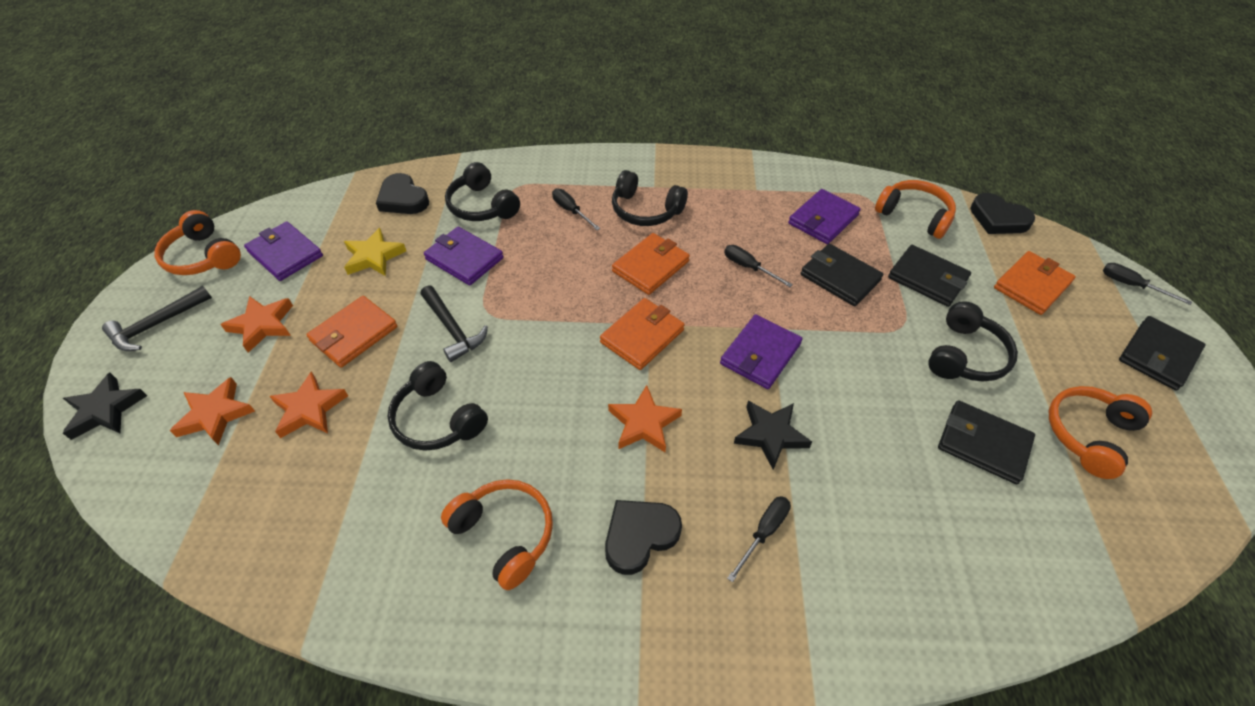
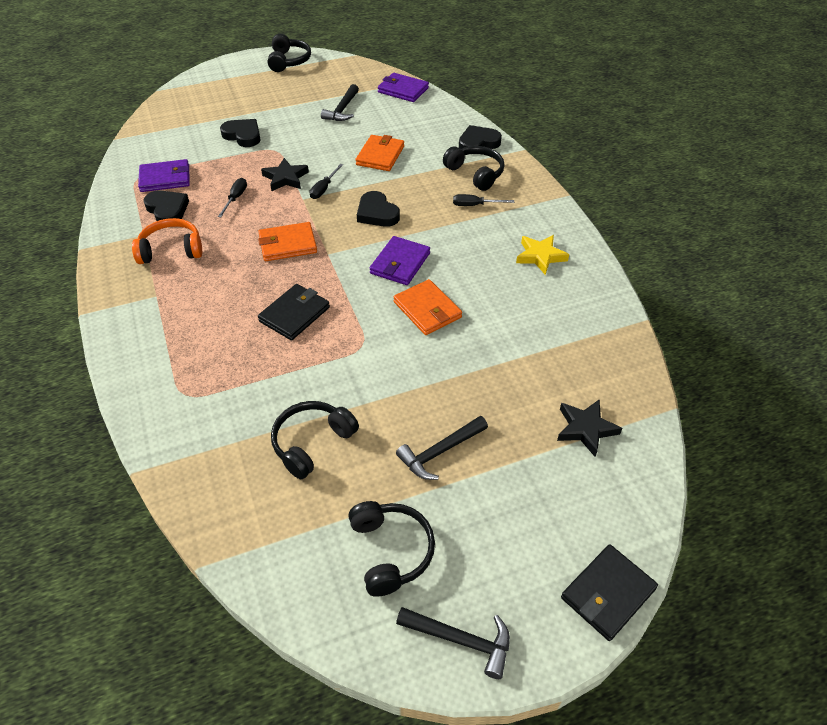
black hammer: [102,286,212,351] [421,285,488,362] = 2 -> [321,84,359,121] [396,416,488,480] [396,607,510,679] = 3
black heart: [376,173,429,214] [605,500,682,575] [970,193,1035,234] = 3 -> [143,190,189,221] [220,119,261,147] [357,191,400,227] [459,125,502,149] = 4
black screwdriver: [552,188,600,230] [724,245,793,287] [727,496,791,582] [1103,263,1192,305] = 4 -> [218,178,247,217] [310,164,343,199] [453,194,514,206] = 3
black wallet: [800,244,883,306] [888,245,971,307] [938,400,1035,484] [1119,316,1205,391] = 4 -> [258,284,330,340] [561,544,658,641] = 2
orange headphones: [155,210,241,275] [441,479,553,590] [875,180,956,239] [1049,386,1152,479] = 4 -> [132,218,202,264] = 1
orange star: [170,377,255,445] [220,296,293,353] [270,371,348,438] [608,385,682,452] = 4 -> none = 0
orange wallet: [306,296,398,367] [600,298,685,370] [612,233,690,295] [994,251,1076,315] = 4 -> [258,222,317,261] [355,135,404,171] [394,279,462,335] = 3
purple wallet: [244,221,323,281] [424,227,503,285] [720,314,802,389] [788,189,861,244] = 4 -> [138,159,190,192] [370,236,430,285] [378,73,429,102] = 3

